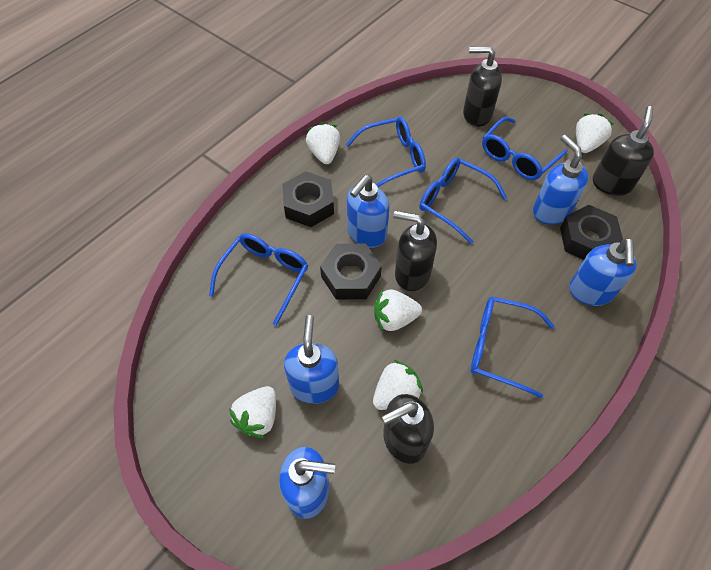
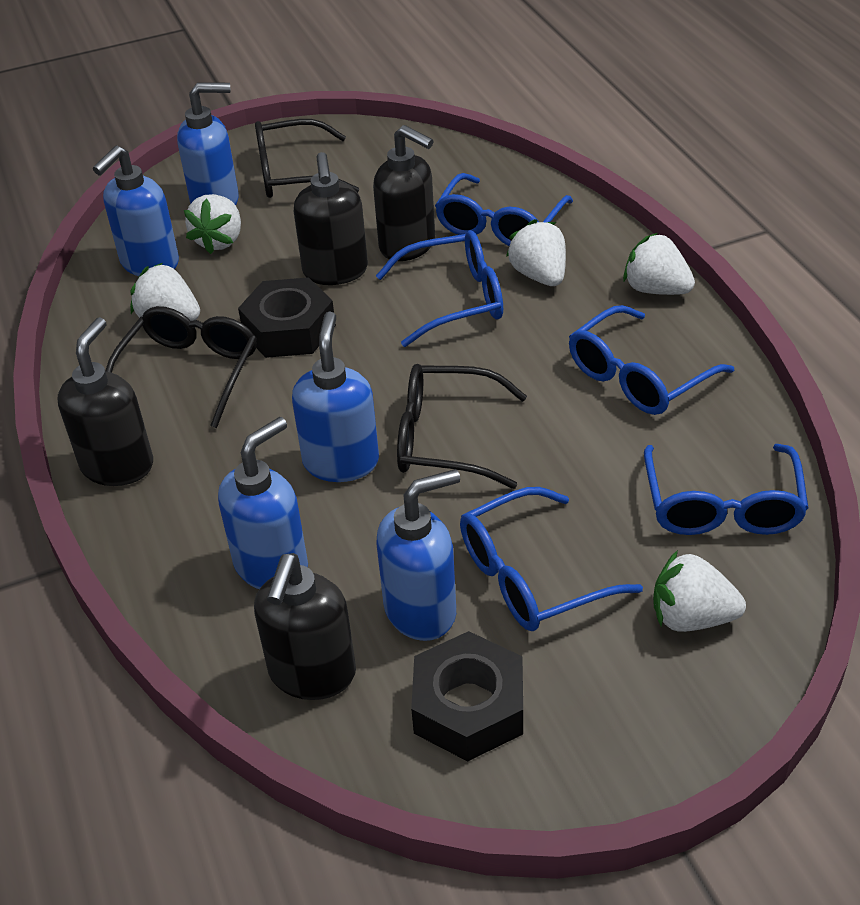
black glasses: none = 0 -> [106,306,257,428] [255,119,359,198] [397,364,527,489] = 3
black nut: [283,171,334,227] [320,244,382,299] [560,205,623,260] = 3 -> [238,277,336,358] [411,631,523,761] = 2

